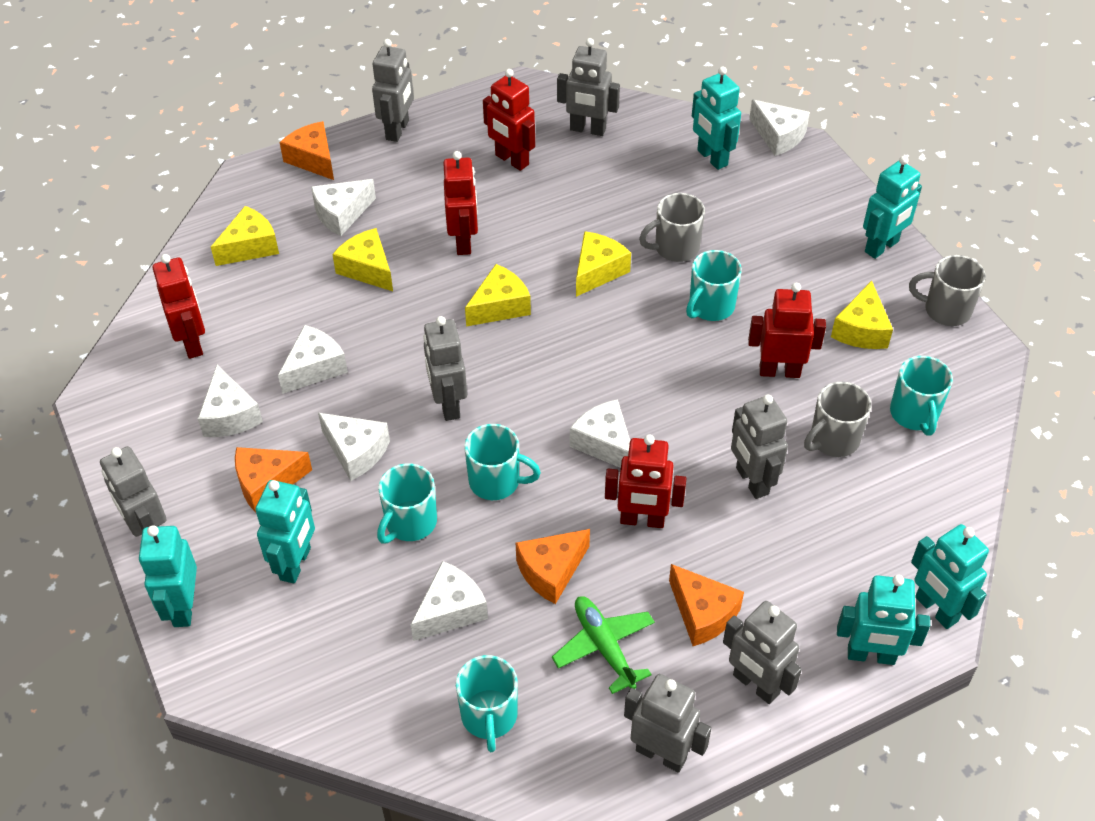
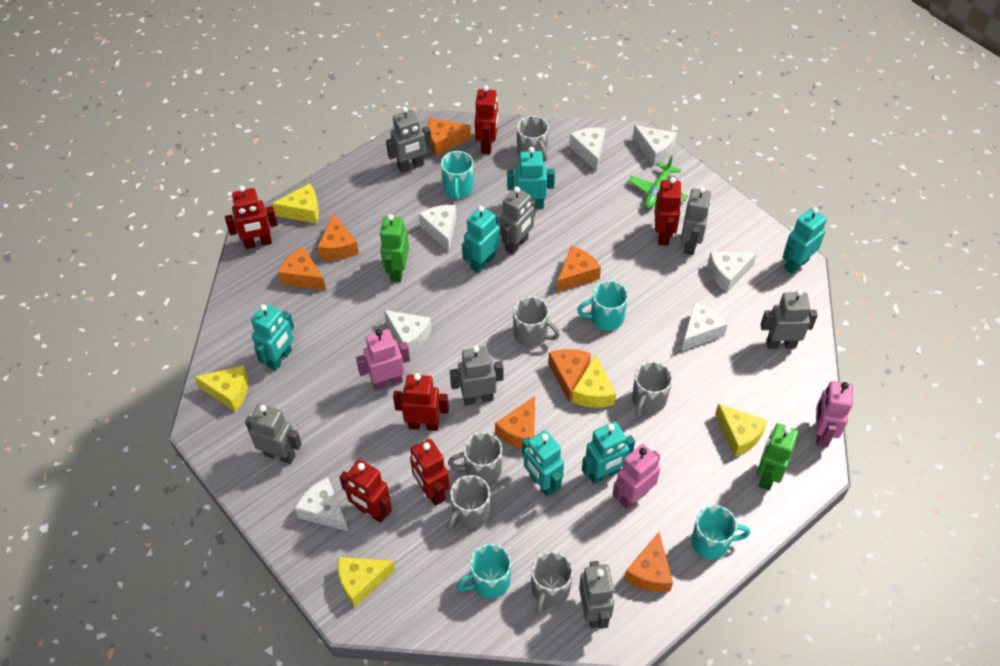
green robot: none = 0 -> [380,214,409,282] [757,423,798,490] = 2
grey mug: [639,193,705,262] [804,382,872,457] [909,255,986,326] = 3 -> [447,475,490,531] [448,432,502,484] [513,296,560,347] [517,116,549,162] [531,551,573,615] [632,361,673,416] = 6
orange cheese: [235,447,312,513] [279,121,334,180] [516,529,590,604] [669,564,744,646] = 4 -> [278,247,326,290] [318,213,359,260] [428,118,471,156] [495,396,535,449] [548,349,591,402] [557,246,601,292] [624,532,673,592] = 7
pink robot: none = 0 -> [356,329,410,391] [612,444,660,509] [816,381,853,447] = 3
red robot: [153,254,205,359] [443,151,478,255] [483,69,535,171] [605,434,686,528] [748,283,826,378] = 5 -> [225,185,278,249] [339,459,392,523] [393,373,449,431] [410,439,450,506] [475,85,498,154] [654,177,682,245] = 6
turquoise mug: [377,463,437,543] [456,655,518,752] [464,424,541,500] [686,250,742,321] [890,356,953,436] = 5 -> [441,151,474,201] [456,544,511,599] [577,280,628,331] [691,505,750,560] = 4

